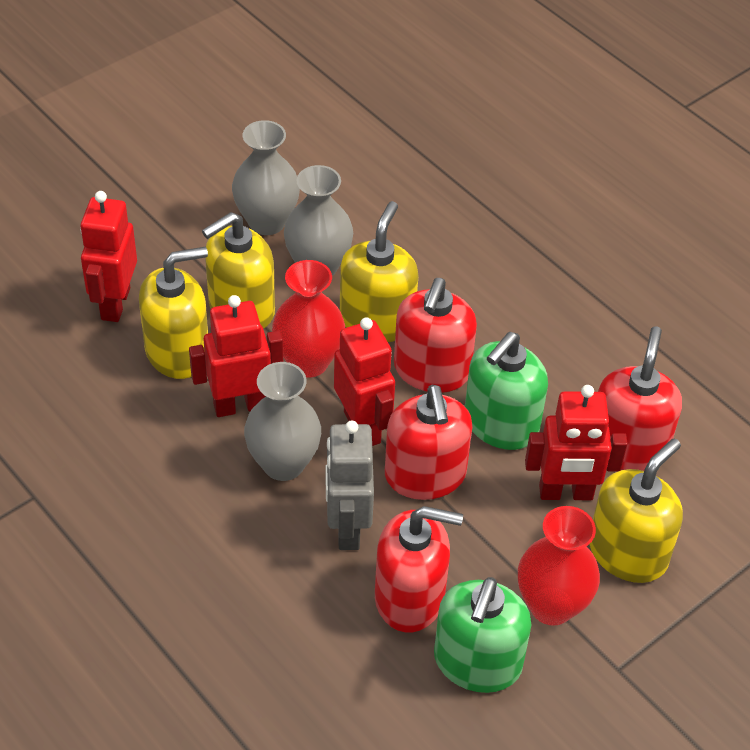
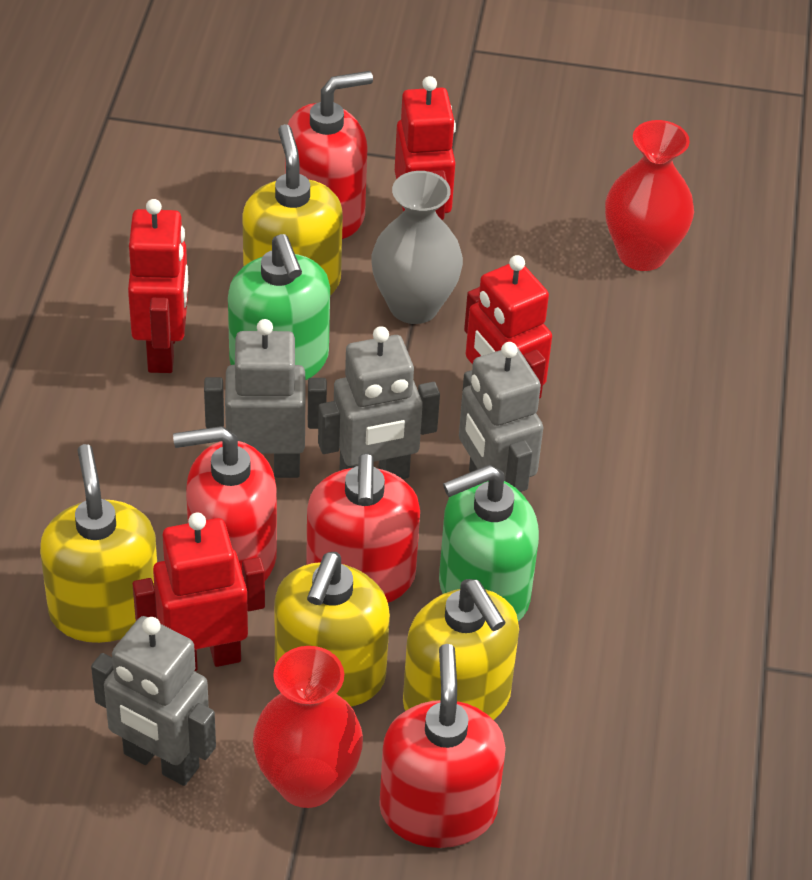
grey robot: [325,420,374,550] = 1 -> [91,616,216,786] [204,319,327,478] [318,326,440,479] [459,342,543,493] = 4
grey vase: [232,120,300,235] [244,362,321,481] [284,165,353,276] = 3 -> [371,171,463,324] = 1

